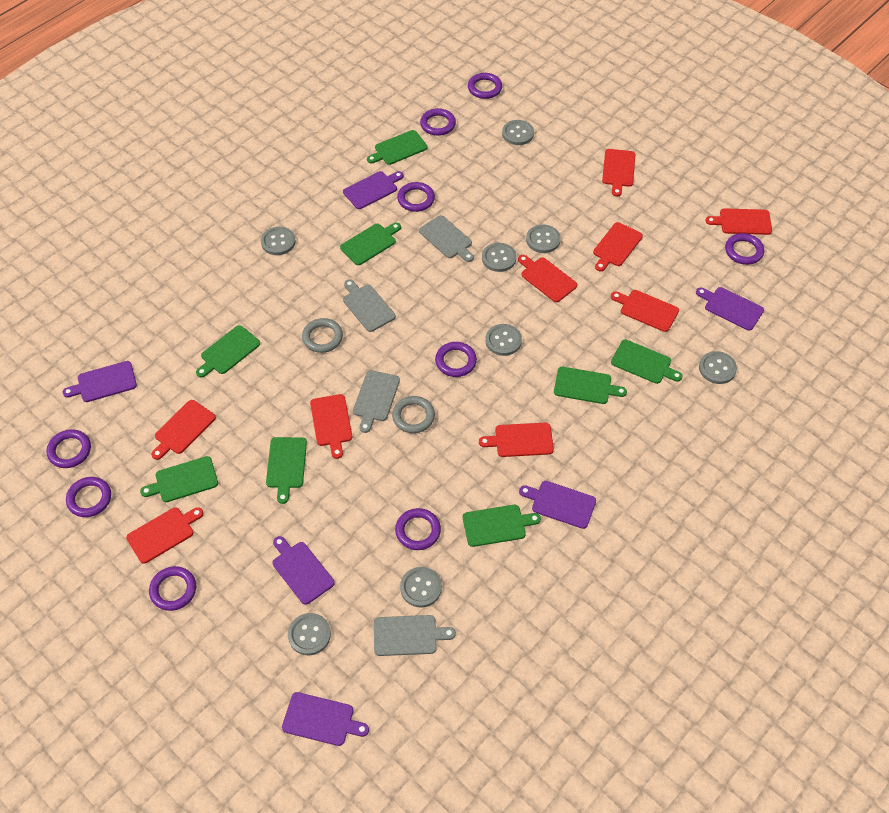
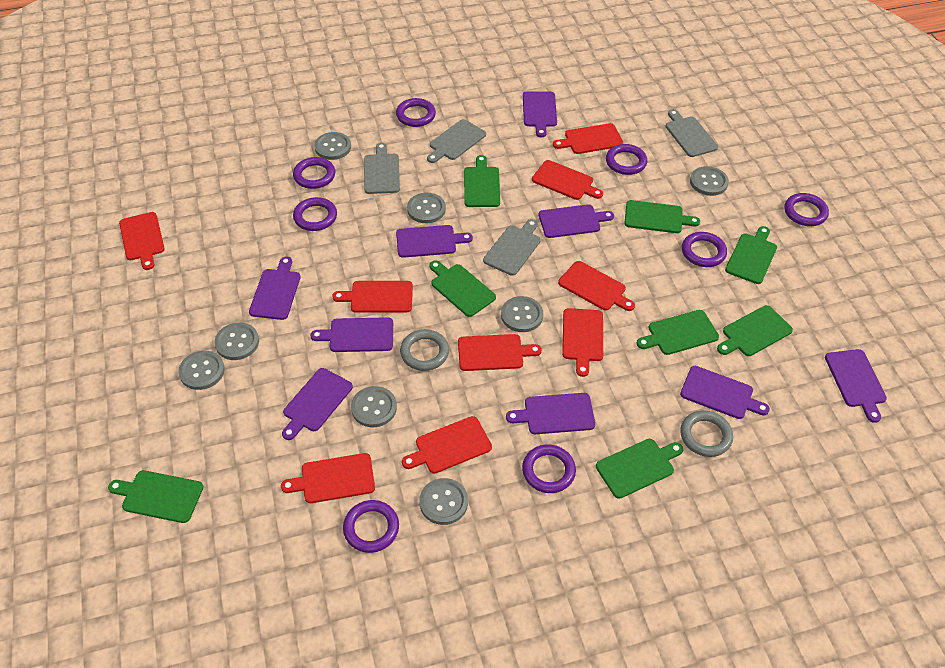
purple cutting board: [62,361,137,402] [273,536,335,605] [282,692,369,746] [343,171,403,209] [519,481,596,529] [696,287,764,331] = 6 -> [249,257,300,320] [282,368,353,440] [310,317,393,352] [396,225,473,258] [506,393,595,434] [523,91,557,137] [539,204,614,238] [680,366,770,419] [825,349,887,423] = 9
purple ring: [46,429,91,468] [66,477,111,517] [149,566,196,611] [395,508,441,550] [397,182,435,212] [420,108,456,136] [435,342,477,377] [468,73,502,99] [725,233,764,265] = 9 -> [293,157,335,189] [293,197,337,231] [343,500,399,553] [396,98,436,127] [522,445,576,493] [606,144,647,175] [682,232,727,267] [784,193,829,226] = 8

